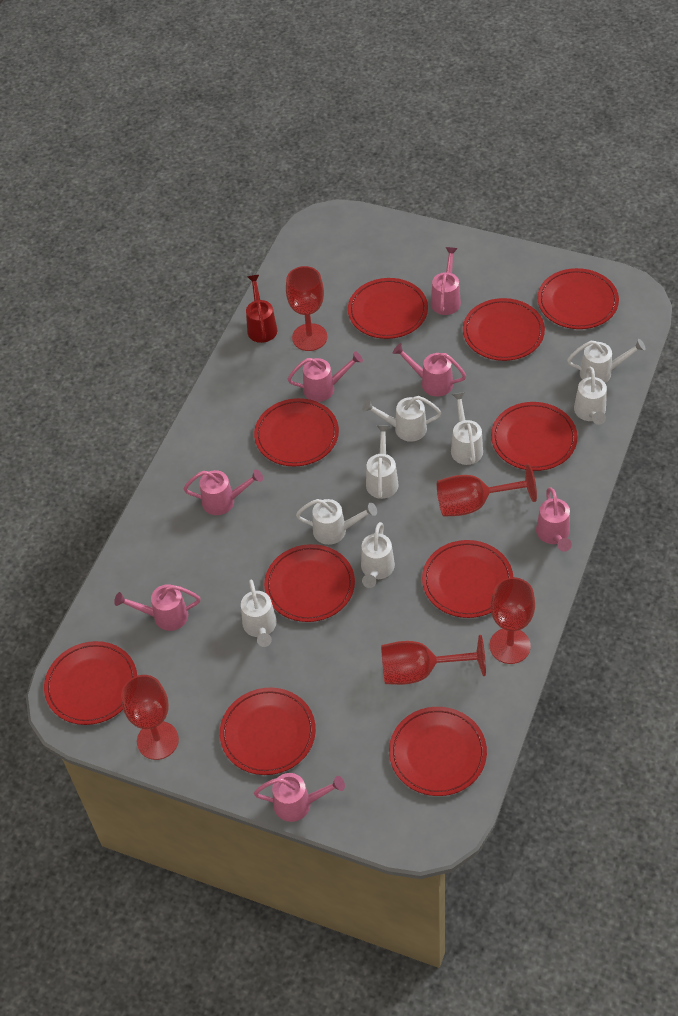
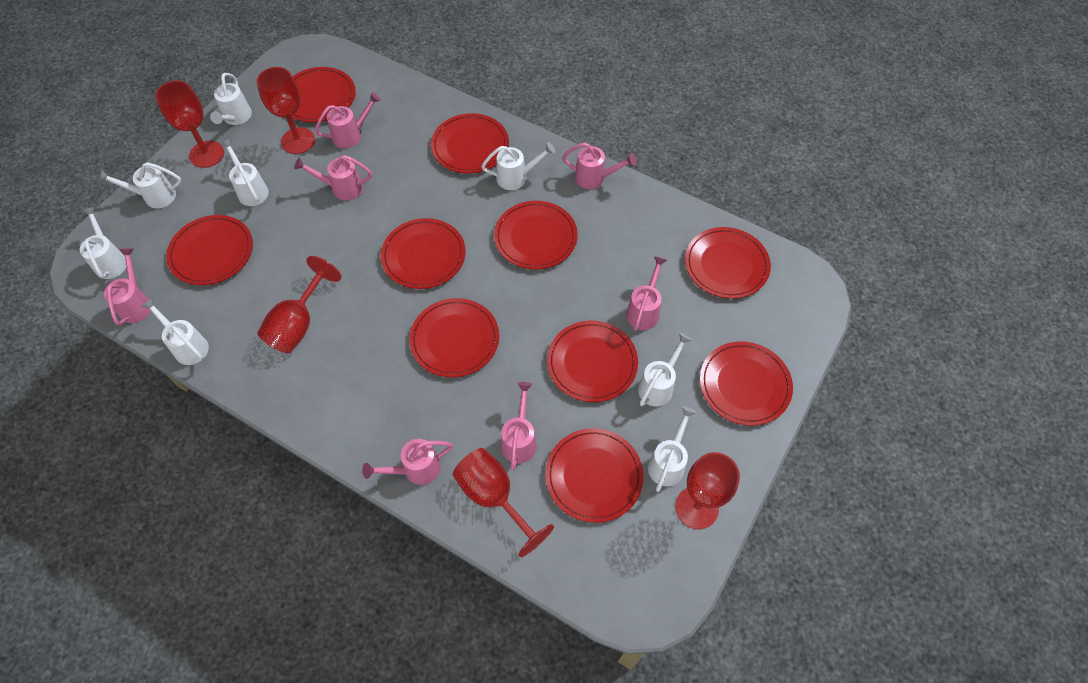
red watering can: [246,275,277,343] = 1 -> none = 0

